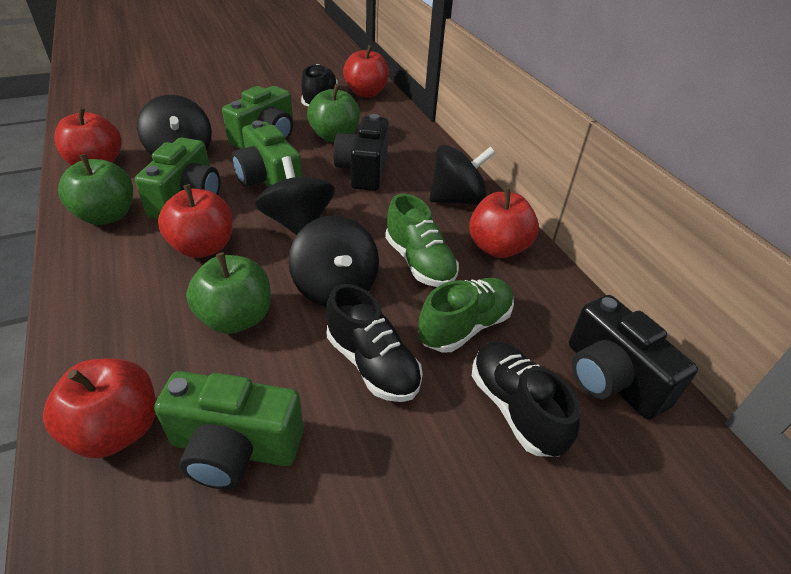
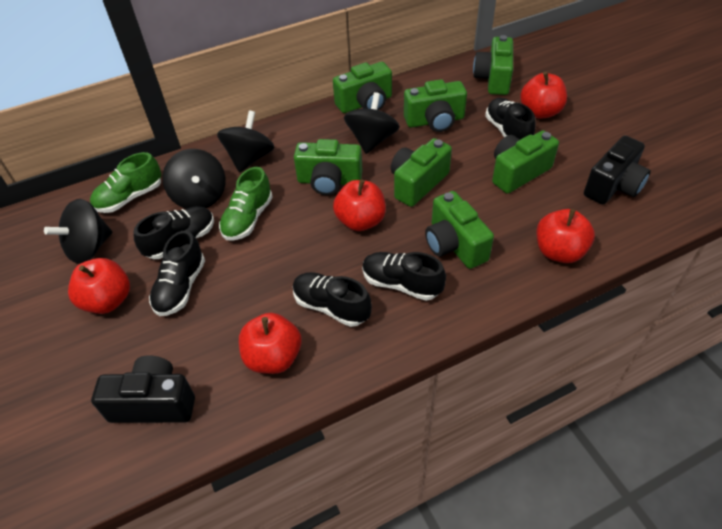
black shoe: [301,64,338,106] [326,284,423,402] [472,341,581,457] = 3 -> [134,206,214,259] [149,231,205,316] [293,272,372,327] [362,252,446,301] [485,98,536,140] = 5
green apple: [58,154,133,225] [186,252,271,334] [307,84,360,142] = 3 -> none = 0
green camera: [135,138,220,219] [154,371,304,489] [222,86,293,149] [232,120,302,187] = 4 -> [294,139,363,195] [333,62,392,113] [391,138,452,207] [404,79,467,132] [425,191,494,269] [473,35,513,95] [492,130,559,194] = 7

